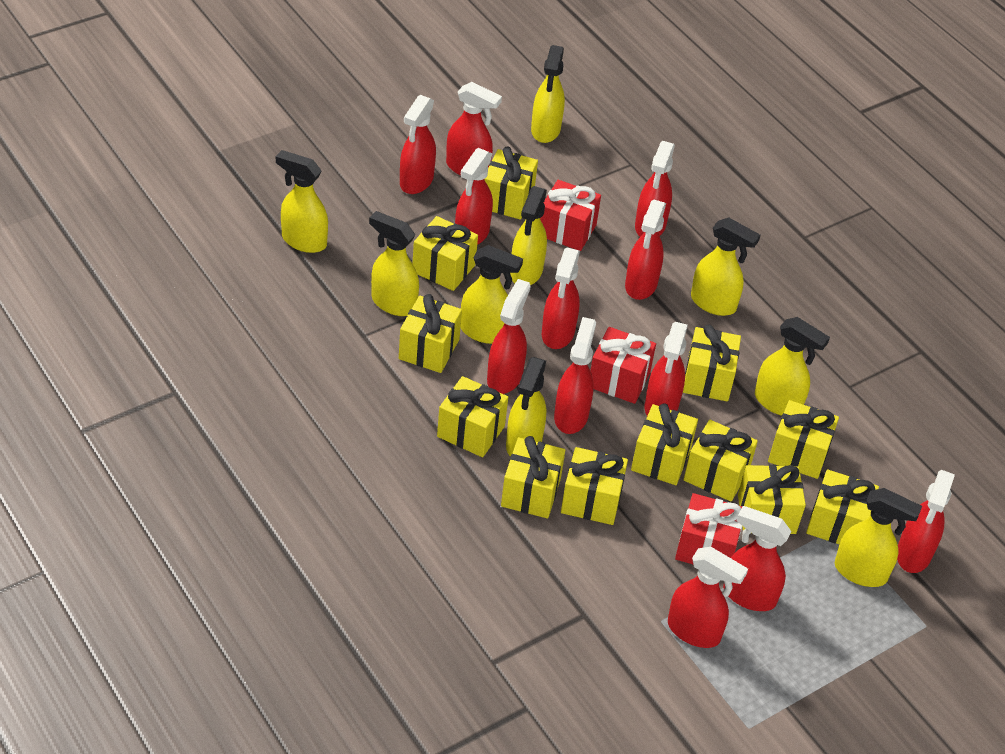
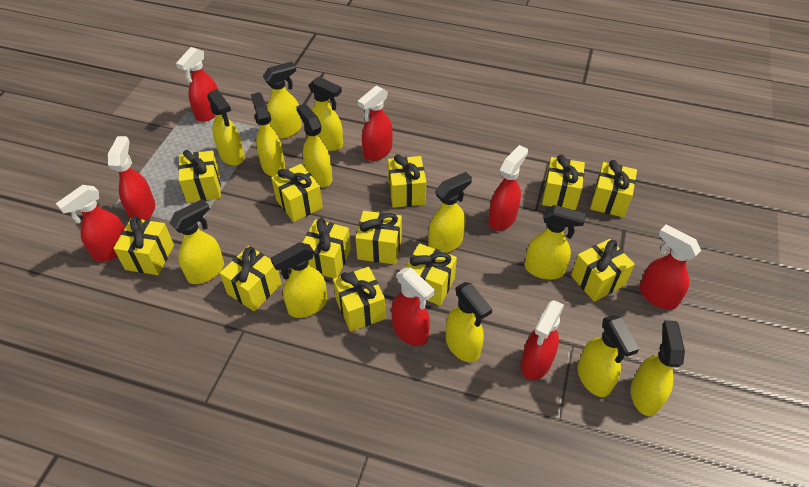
red gift: [540,180,601,251] [590,327,656,404] [675,493,743,564] = 3 -> none = 0
red spray bottle: [400,95,436,194] [446,82,502,175] [455,148,493,245] [487,279,531,394] [542,248,580,349] [554,317,596,434] [625,200,666,300] [635,141,675,237] [645,322,688,416] [668,547,748,648] [723,506,791,611] [897,470,955,573] = 12 -> [56,185,125,262] [108,136,155,220] [176,47,218,122] [358,86,393,161] [391,268,435,346] [488,145,528,231] [521,300,564,380] [639,224,701,310] = 8
yellow spray bottle: [276,150,328,253] [369,211,419,316] [461,245,523,344] [506,357,546,457] [510,186,547,285] [531,45,565,143] [691,218,760,316] [755,317,830,416] [835,488,922,587] = 9 -> [169,199,224,284] [207,89,244,166] [251,92,285,177] [262,62,302,139] [270,242,327,318] [297,104,332,187] [308,77,343,151] [428,172,472,253] [446,282,492,362] [525,205,586,280] [578,315,639,397] [631,320,685,416] = 12

